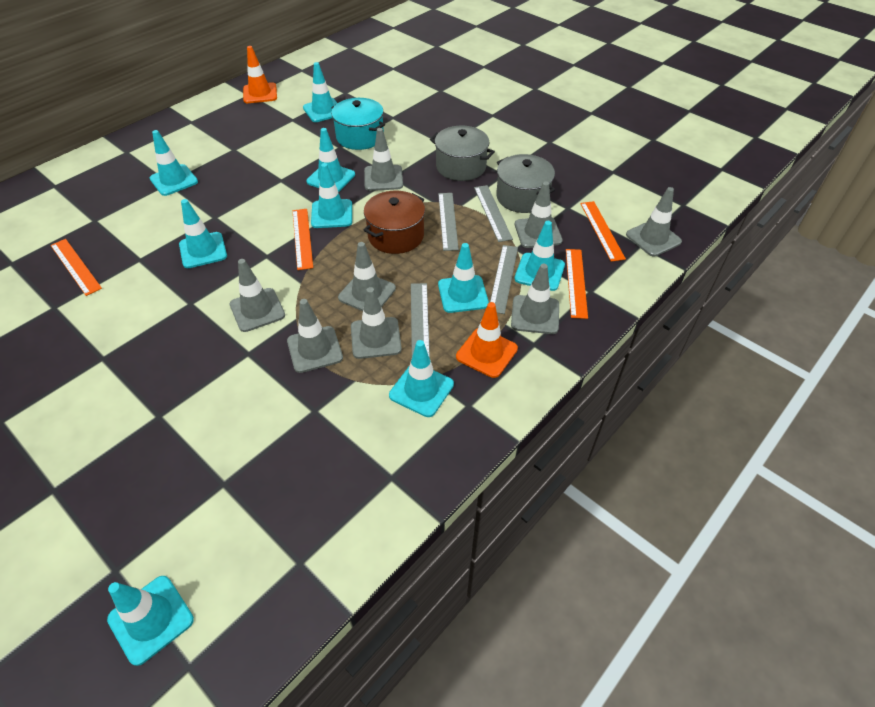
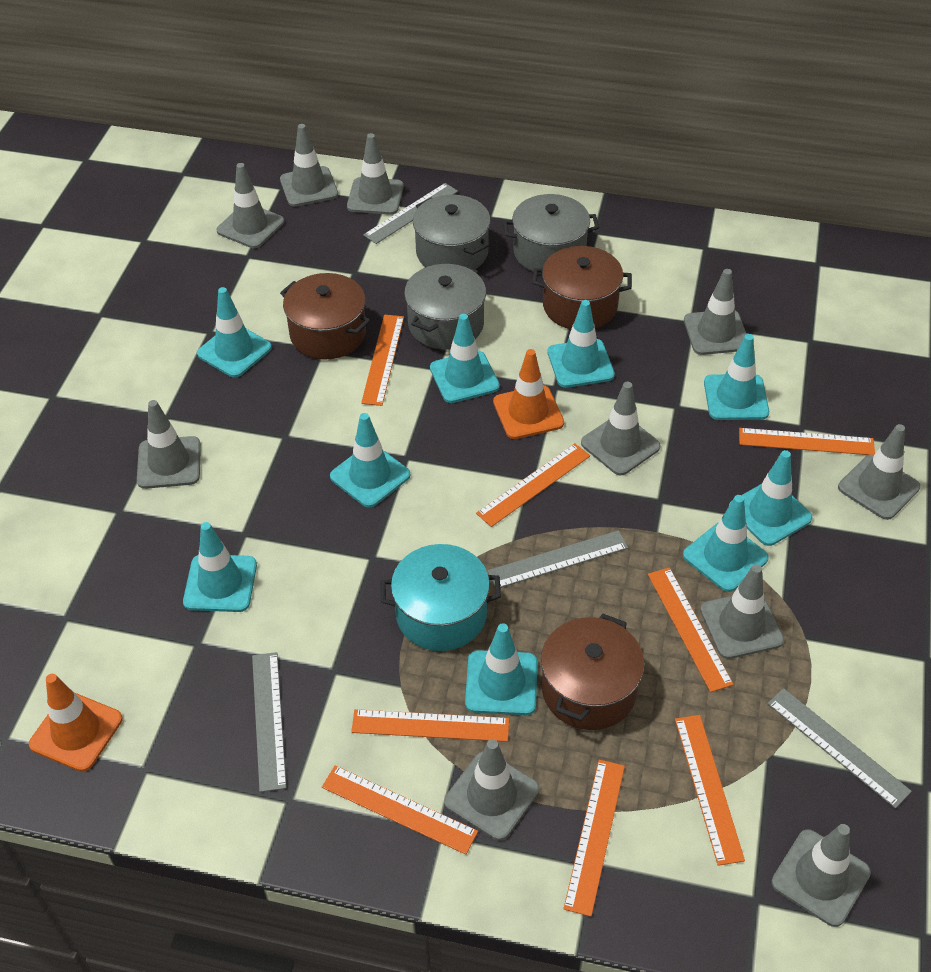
brown pot: [364,191,425,254] = 1 -> [280,273,371,360] [533,246,632,329] [541,614,644,730] = 3
grey pot: [430,126,495,181] [496,154,555,213] = 2 -> [404,264,486,350] [413,195,491,269] [503,194,599,274] = 3
grey traffic cone: [229,259,285,332] [287,299,343,373] [338,242,396,311] [351,287,402,359] [364,128,403,191] [511,264,559,334] [515,181,563,248] [626,187,682,257] = 8 -> [137,400,201,489] [217,163,284,248] [280,124,338,207] [347,133,404,215] [444,739,539,840] [581,382,661,475] [684,269,746,355] [700,564,784,659] [772,824,871,927] [838,424,920,520] = 10
orange ruler: [50,239,102,296] [293,209,313,270] [566,249,588,319] [580,201,626,262] = 4 -> [322,765,478,855] [351,709,509,742] [361,315,404,406] [476,443,590,527] [563,759,625,917] [648,567,734,692] [675,715,745,866] [739,428,875,455] = 8

